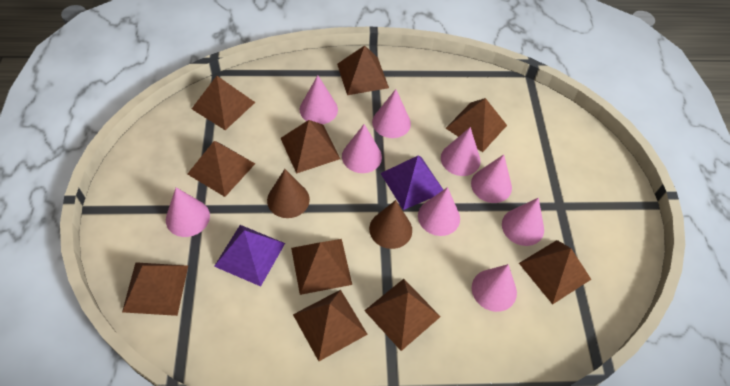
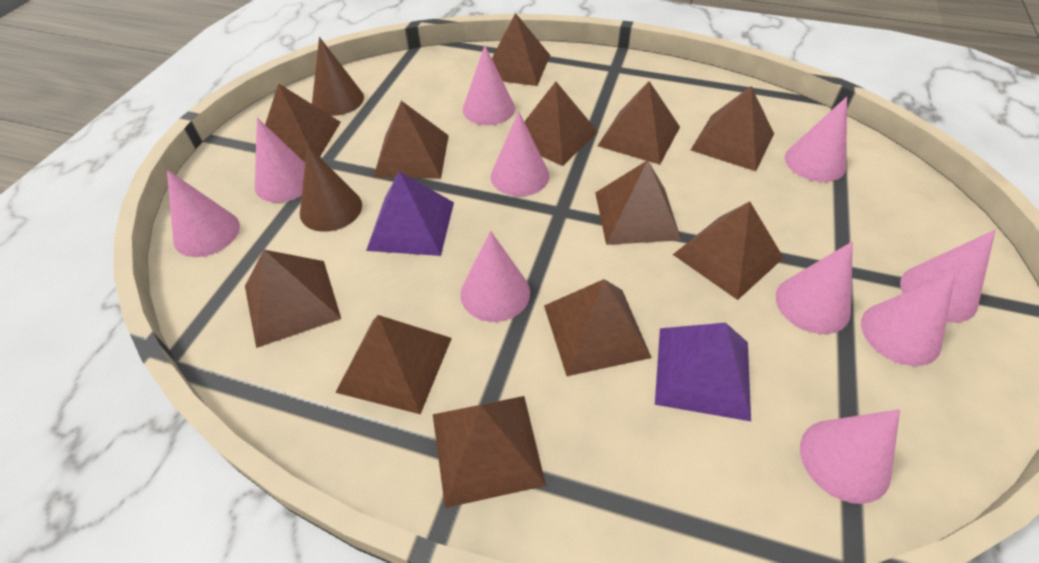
brown pyramid: [122,262,188,316] [188,141,255,197] [192,76,255,130] [281,120,340,174] [291,239,352,295] [293,290,368,361] [337,45,389,95] [364,279,441,351] [445,98,507,152] [519,240,591,305] = 10 -> [245,250,341,348] [265,83,341,161] [335,315,452,414] [374,101,449,178] [433,396,546,508] [492,13,550,86] [524,82,598,166] [544,279,652,376] [595,160,681,245] [598,81,680,165] [673,201,784,300] [691,86,774,171] = 12
pink cone: [166,187,210,237] [300,75,338,124] [342,124,382,173] [372,89,411,138] [418,187,460,236] [441,127,481,176] [471,154,512,203] [472,264,517,312] [502,198,544,246] = 9 -> [167,170,240,257] [255,118,305,203] [460,231,530,322] [463,45,515,125] [491,111,549,196] [776,242,853,334] [785,97,847,182] [800,409,900,504] [861,272,955,366] [900,230,995,323] = 10

